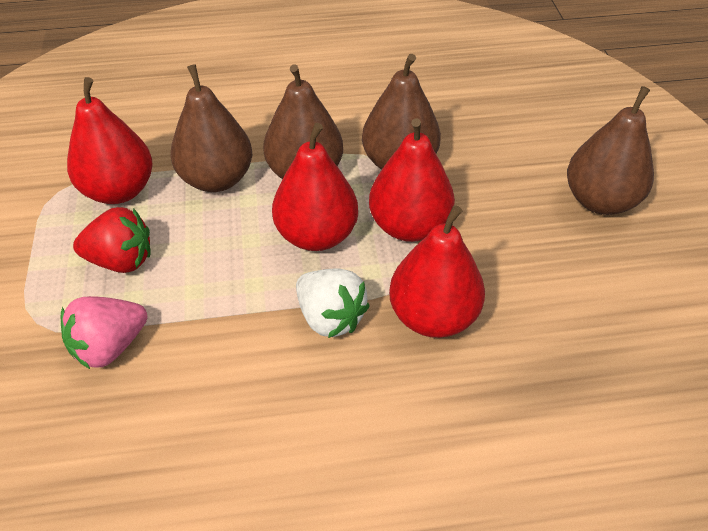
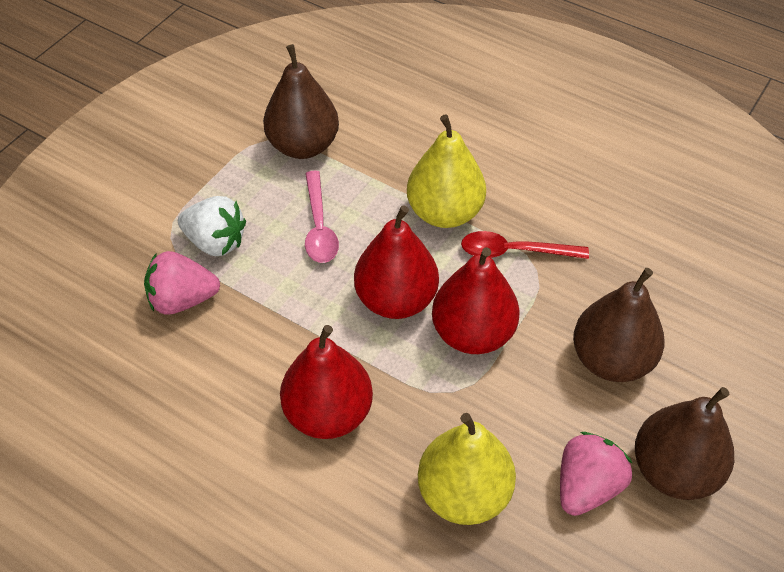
brown pear: [171,64,252,192] [263,64,343,179] [362,54,441,170] [567,86,654,215] = 4 -> [263,44,339,159] [573,268,664,382] [635,387,734,500] = 3
pink spoon: none = 0 -> [305,171,339,263] = 1
pink strawberry: [61,296,148,369] = 1 -> [144,251,220,315] [560,432,632,516] = 2
red pear: [67,77,153,204] [272,123,358,251] [369,118,455,242] [389,205,485,338] = 4 -> [280,325,373,439] [354,205,439,319] [432,247,520,354] = 3
red spoon: none = 0 -> [461,231,589,259] = 1
red strawberry: [73,207,151,273] = 1 -> none = 0
yellow pear: none = 0 -> [407,114,486,228] [418,413,516,525] = 2

